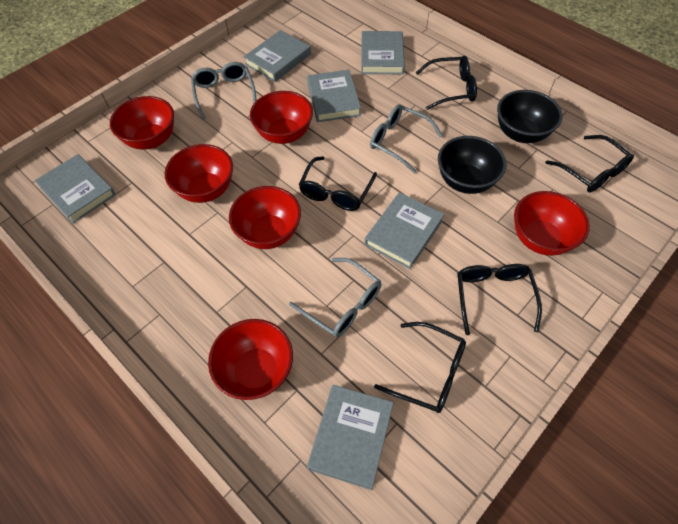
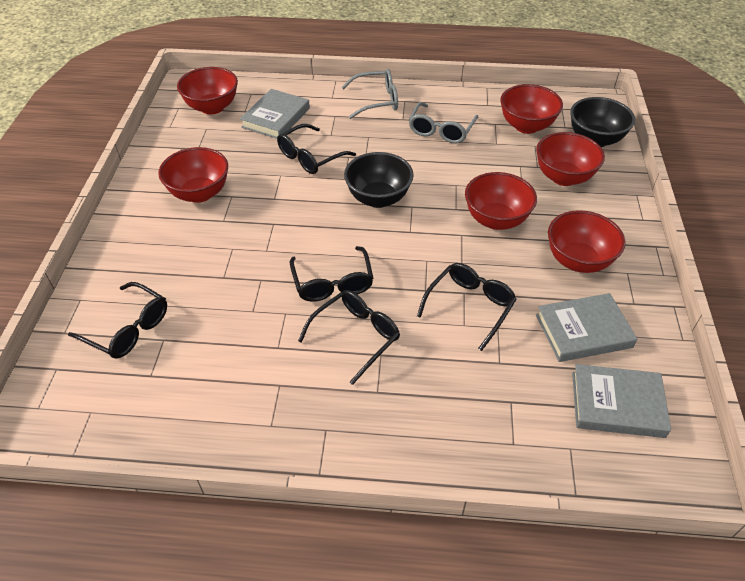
grey book: [35,154,116,223] [244,30,311,82] [307,70,361,122] [307,385,394,490] [361,31,405,74] [364,192,444,269] = 6 -> [240,89,310,139] [536,293,637,362] [572,364,671,438] = 3
grey glasses: [191,62,257,120] [289,258,381,337] [370,104,443,173] = 3 -> [342,69,398,119] [409,102,478,144] = 2

